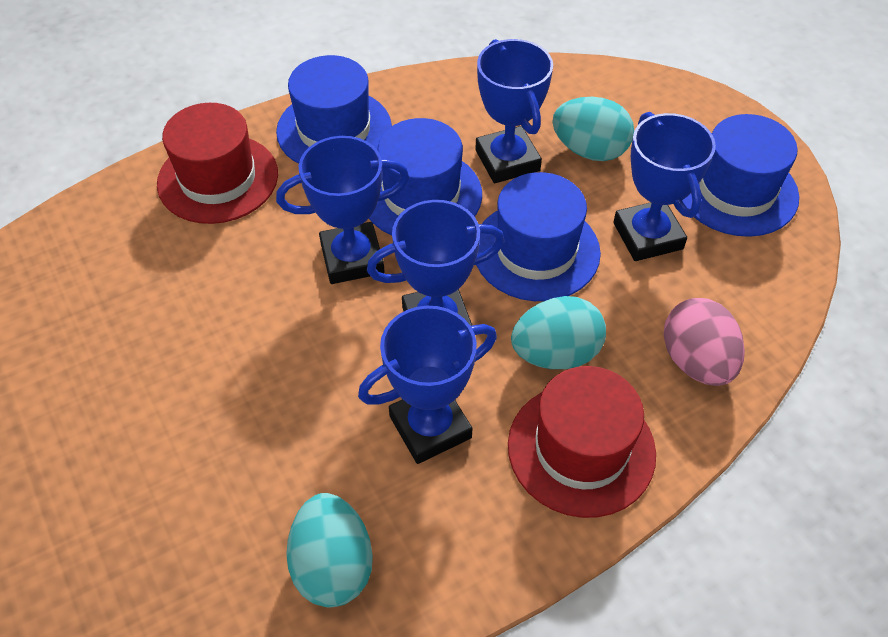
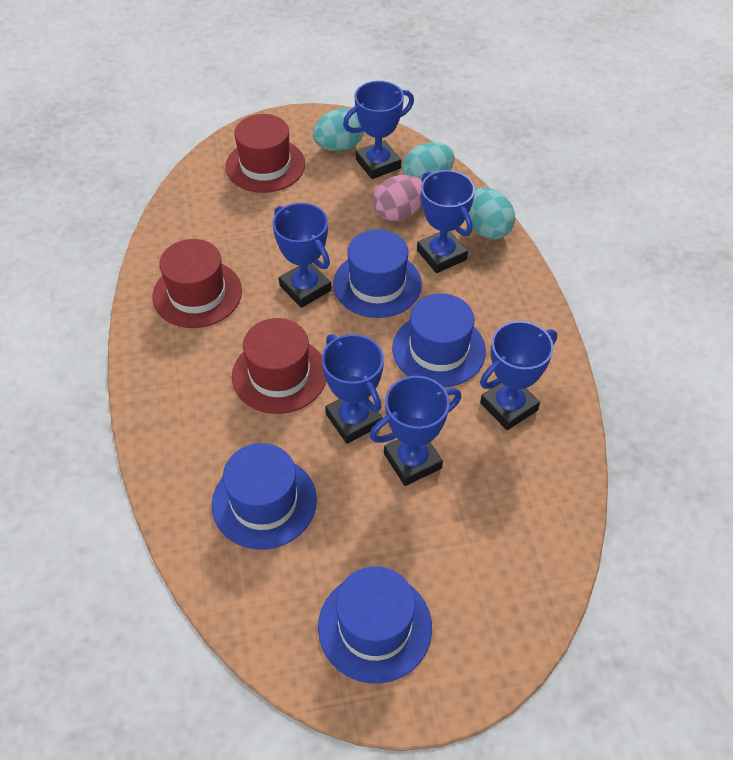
blue trophy: [276,136,409,284] [358,306,497,464] [367,200,504,326] [475,39,553,183] [613,112,716,261] = 5 -> [273,203,332,308] [322,334,384,444] [343,81,414,179] [370,376,461,486] [417,170,475,273] [480,321,557,430] = 6
red hat: [157,103,278,224] [508,366,656,518] = 2 -> [152,239,242,328] [226,114,305,193] [232,318,326,414] = 3

